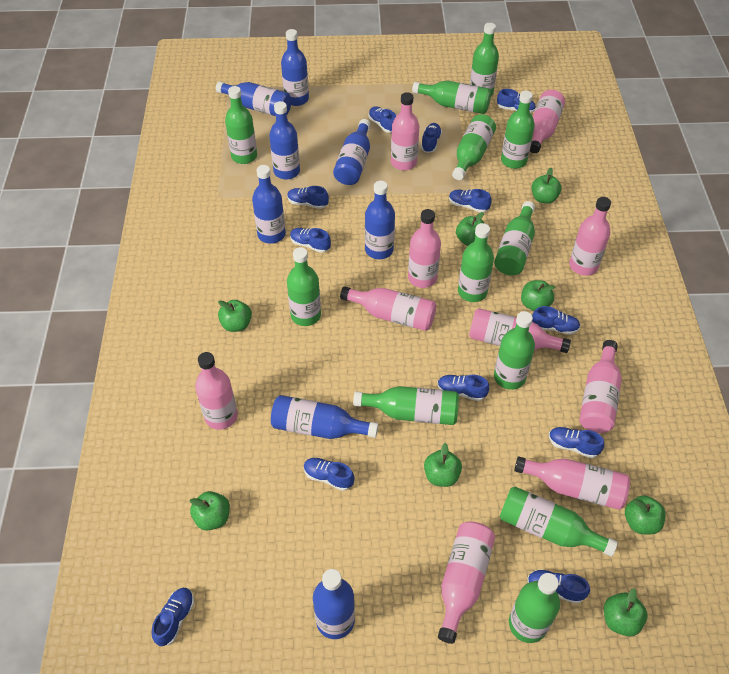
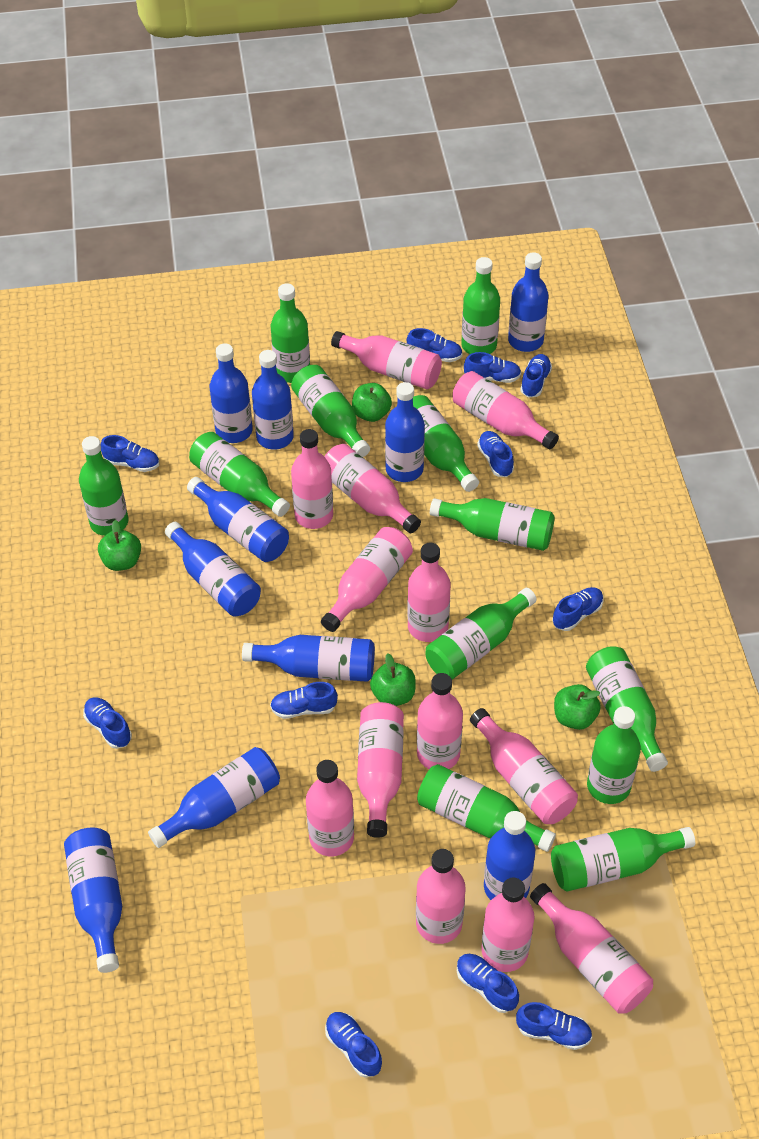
blue bottle: [216,81,291,116] [252,165,286,244] [269,101,300,179] [271,395,379,439] [281,29,309,106] [313,569,355,639] [333,119,370,185] [365,181,395,259] = 8 -> [64,828,122,973] [148,747,280,848] [165,522,261,616] [187,477,289,562] [210,343,253,443] [242,635,375,682] [252,350,294,450] [385,382,425,482] [484,811,535,900] [508,252,549,352] = 10
blue shoe: [152,588,194,646] [287,186,329,209] [290,228,331,253] [304,458,354,491] [369,106,396,133] [421,123,442,153] [438,375,489,401] [449,189,492,212] [497,89,536,113] [527,569,590,604] [532,306,580,335] [549,427,604,458] = 12 -> [83,697,132,749] [101,435,159,472] [270,682,338,719] [325,1012,382,1078] [407,328,462,362] [457,954,519,1013] [464,352,521,383] [477,431,514,477] [516,1002,592,1050] [520,354,552,398] [552,587,603,631] = 11
green apple: [189,491,230,530] [218,300,252,332] [424,443,462,487] [456,212,484,246] [521,280,556,311] [532,168,562,204] [604,588,647,636] [625,495,666,535] = 8 -> [98,520,141,571] [352,383,392,422] [370,654,416,706] [554,684,601,730] = 4
pink bottle: [195,352,238,430] [340,286,436,331] [391,92,419,170] [408,209,441,288] [438,521,495,644] [469,308,571,353] [514,456,630,510] [530,90,565,153] [569,197,611,276] [579,340,622,433] = 10 -> [291,429,333,529] [306,760,354,856] [321,527,413,632] [324,444,421,533] [331,331,442,389] [357,702,404,838] [407,542,451,642] [416,849,466,944] [417,673,463,769] [452,371,559,449] [470,708,578,824] [481,877,535,972] [530,883,653,1014] = 13

